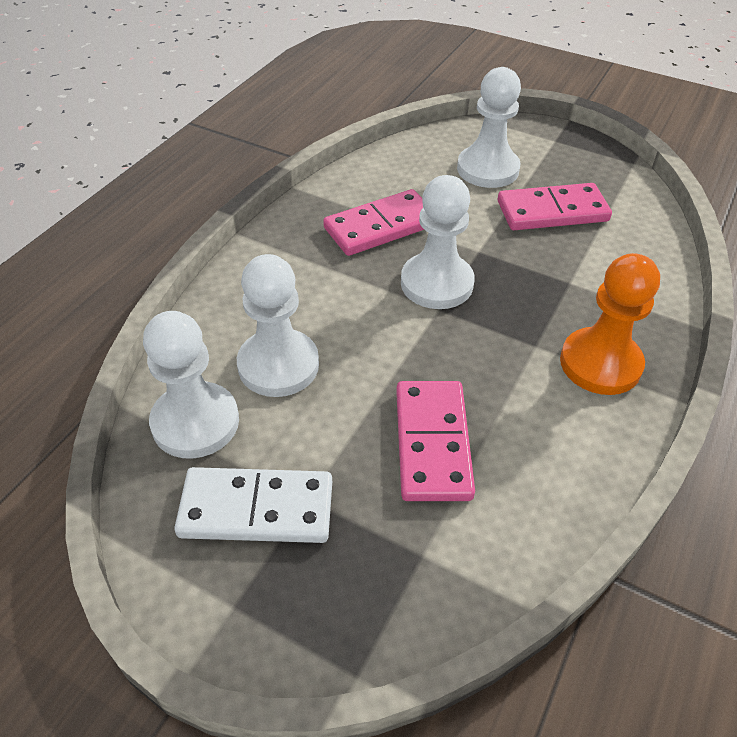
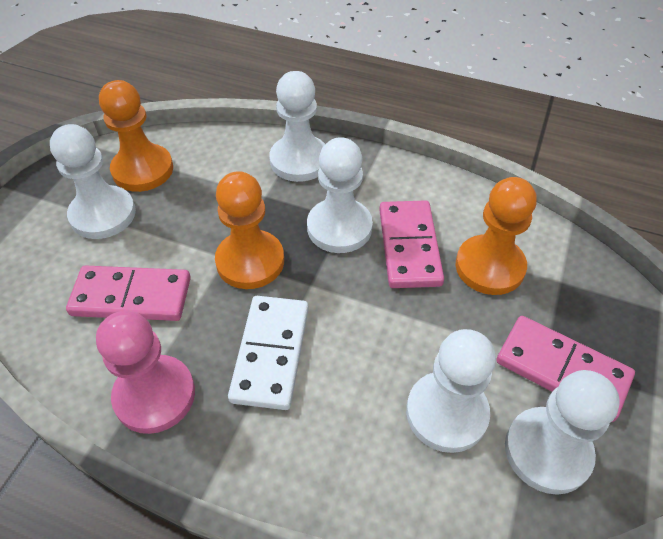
orange pawn: [560,253,660,395] = 1 -> [99,80,173,192] [215,171,284,289] [456,177,537,295] = 3
pink pawn: none = 0 -> [96,311,195,434] = 1
white pawn: [143,311,239,459] [237,254,319,397] [401,175,475,309] [457,67,521,188] = 4 -> [50,124,136,239] [269,71,325,182] [307,137,373,253] [406,329,496,453] [505,370,620,495] = 5

